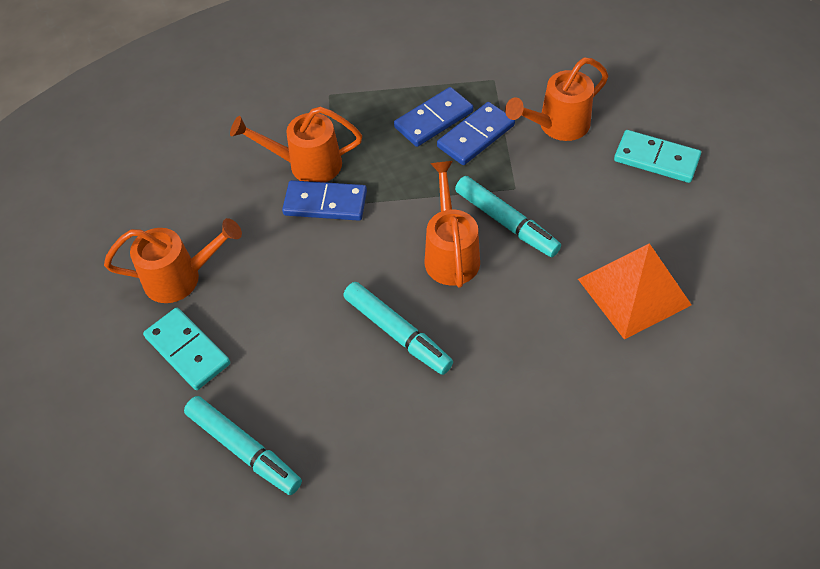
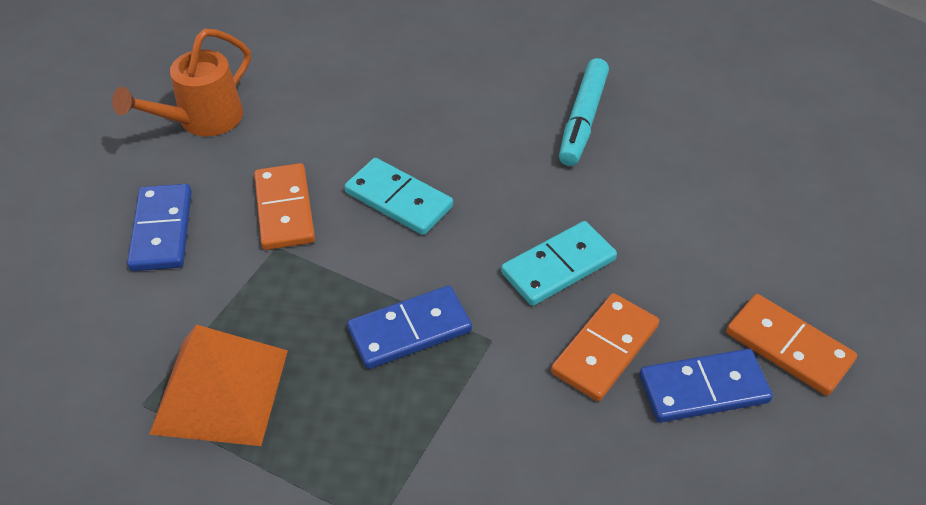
orange domino: none = 0 -> [254,163,315,250] [551,293,659,401] [726,294,857,396] = 3
orange watering can: [104,218,242,303] [230,107,362,182] [425,161,480,288] [505,58,608,141] = 4 -> [112,29,251,136] = 1
turquoise marker: [184,396,302,495] [343,282,453,375] [455,176,561,257] = 3 -> [559,58,609,166] = 1

